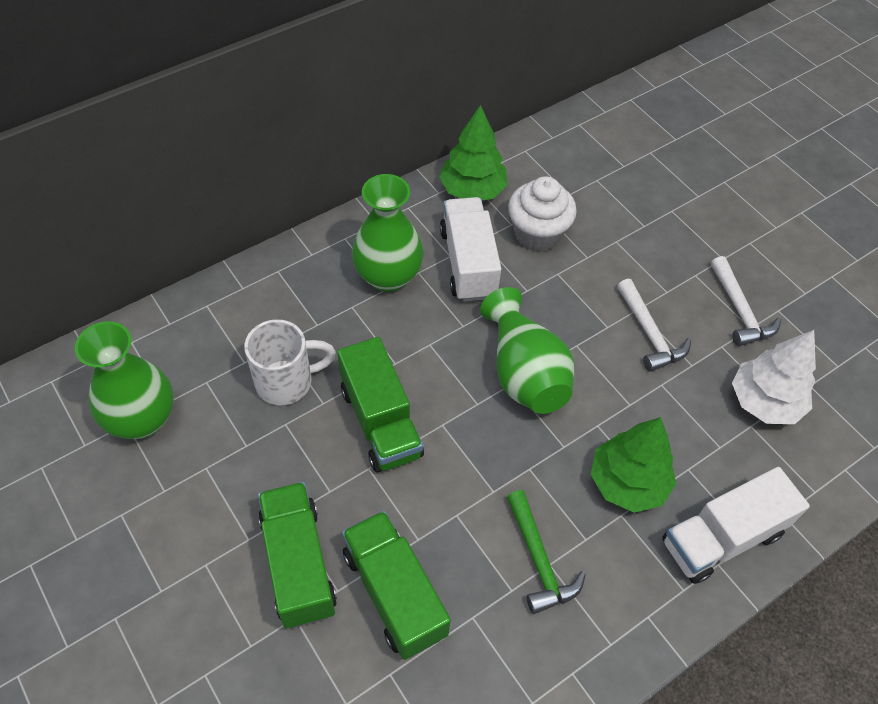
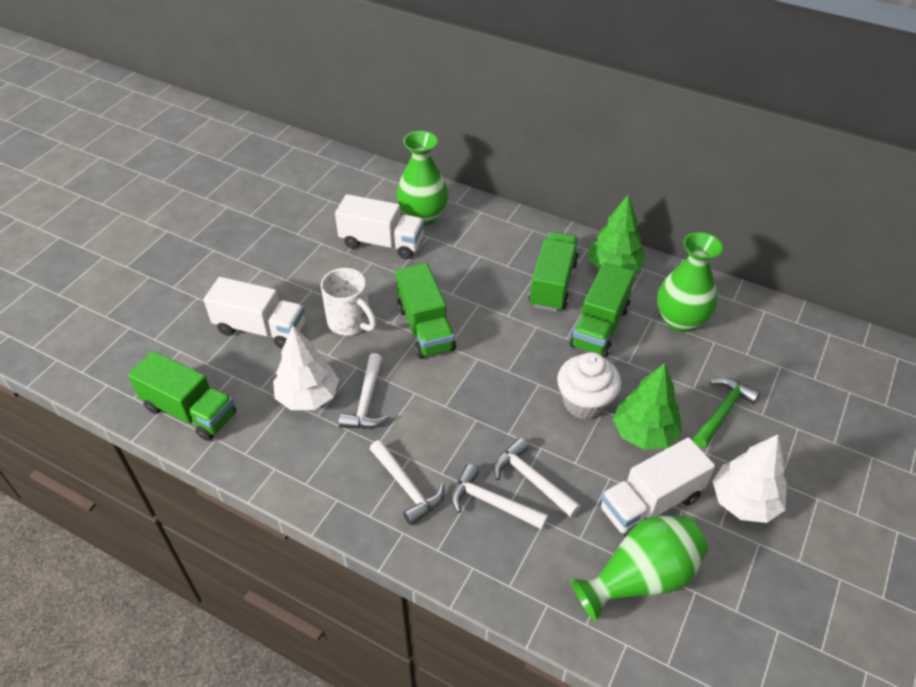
green truck: [258,482,337,628] [337,337,424,472] [342,511,451,660] = 3 -> [128,351,236,441] [396,263,456,359] [529,232,579,312] [570,262,635,358] = 4
white hammer: [617,279,691,372] [711,256,781,346] = 2 -> [339,353,389,429] [370,440,445,525] [451,464,548,530] [493,438,581,518] = 4
white tree: [732,330,816,424] = 1 -> [273,325,339,410] [713,435,787,523] = 2
white truck: [440,197,501,302] [662,467,810,584] = 2 -> [204,277,305,349] [335,194,425,259] [600,437,715,537] = 3

